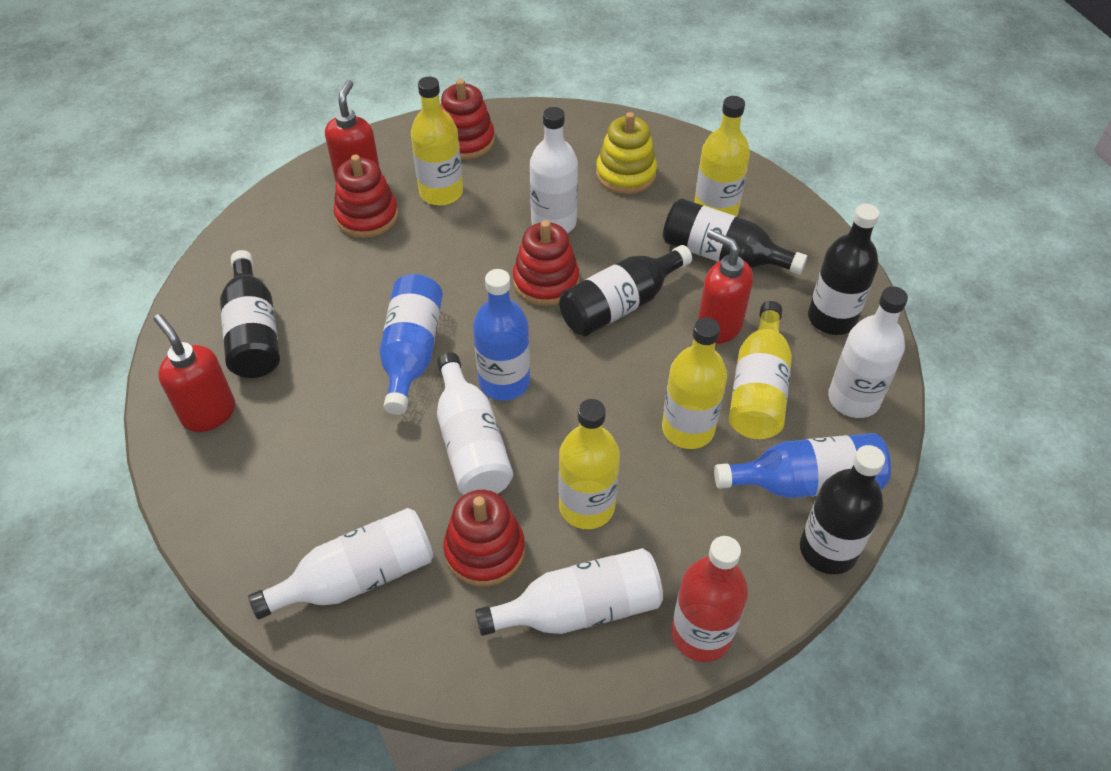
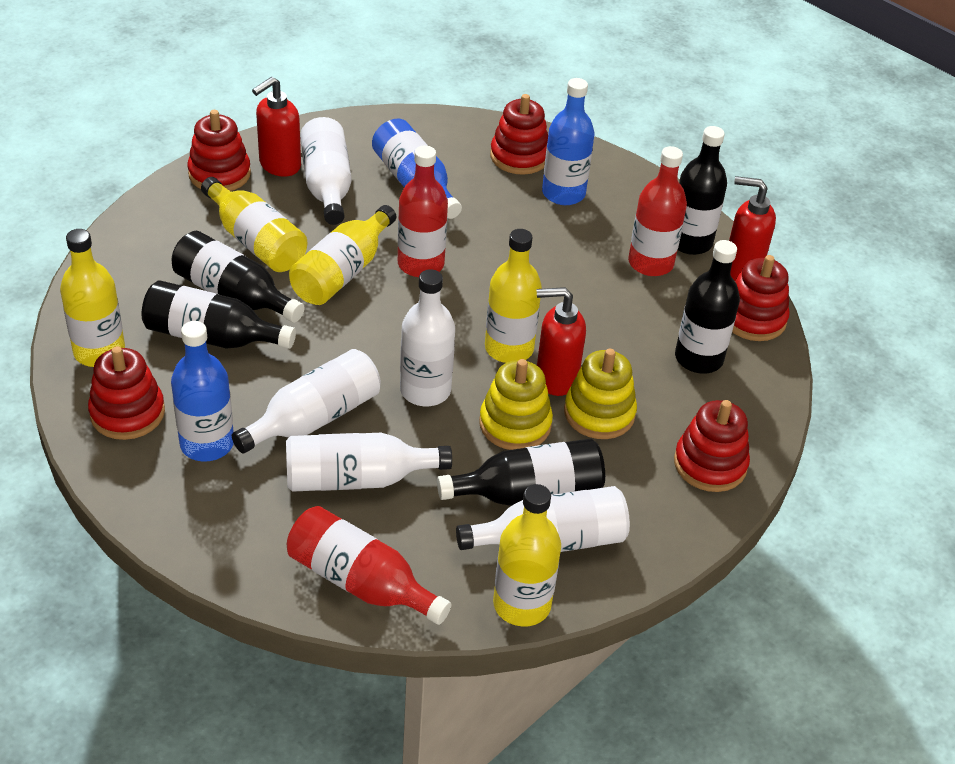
red bottle: [671,536,748,662] = 1 -> [287,506,452,625] [398,145,448,277] [628,146,687,276] = 3
red stacking toy: [333,154,398,238] [441,79,495,160] [443,490,525,587] [513,220,579,306] = 4 -> [88,346,165,440] [188,110,251,191] [490,94,548,175] [674,400,750,492] [732,255,790,341] = 5
yellow stacking toy: [596,112,657,194] = 1 -> [479,359,553,450] [564,349,637,439] = 2

